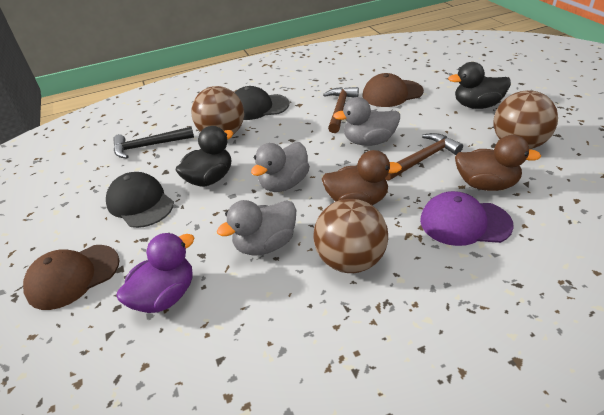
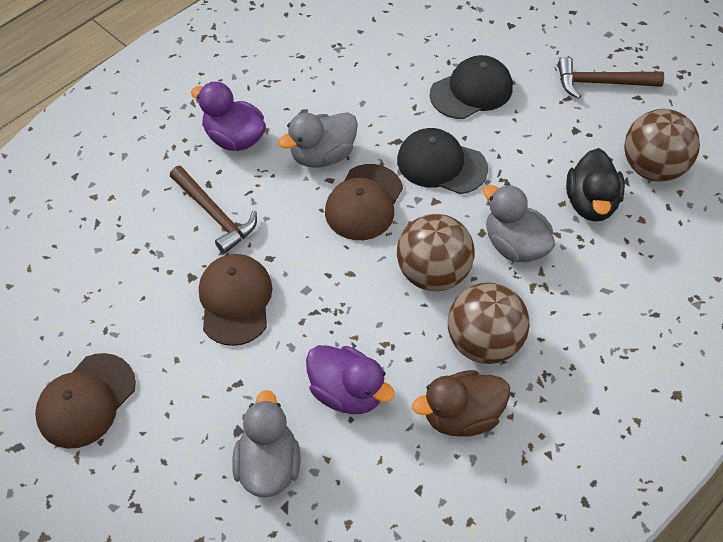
black duck: [176,126,233,187] [448,62,511,109] = 2 -> [566,149,625,221] = 1
black hammer: [113,127,194,158] = 1 -> none = 0
brown cap: [23,245,119,310] [363,73,424,107] = 2 -> [35,353,136,449] [199,254,272,346] [325,164,403,240] = 3
brown duck: [322,150,402,205] [455,135,541,191] = 2 -> [412,370,510,437] = 1
purple cap: [420,191,514,246] = 1 -> none = 0
purple duck: [116,233,194,313] = 1 -> [191,82,266,151] [306,345,395,414] = 2

